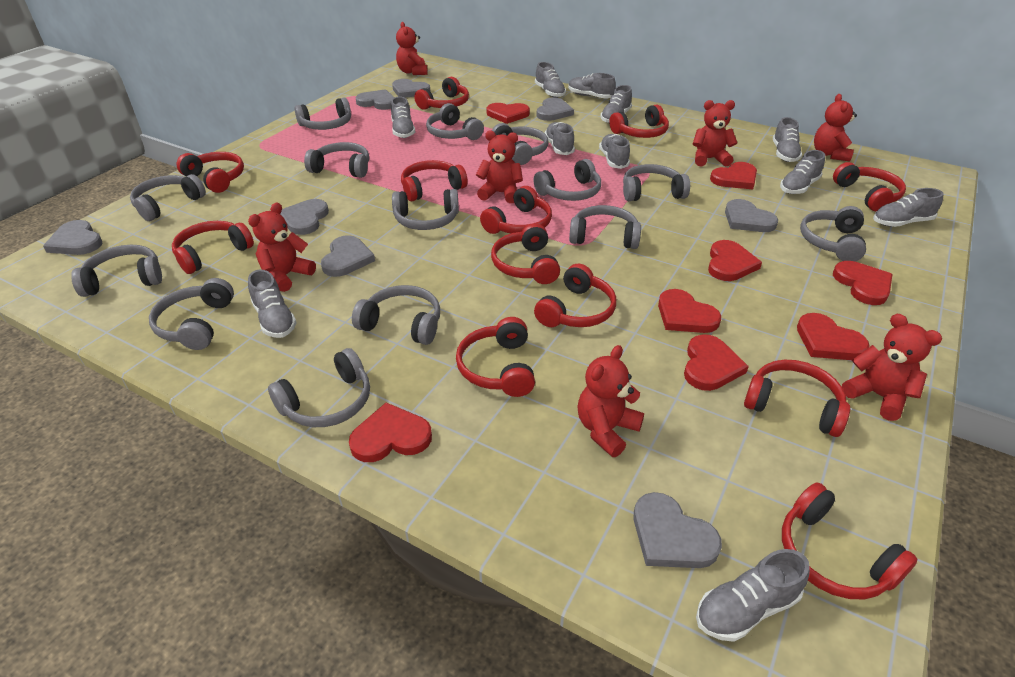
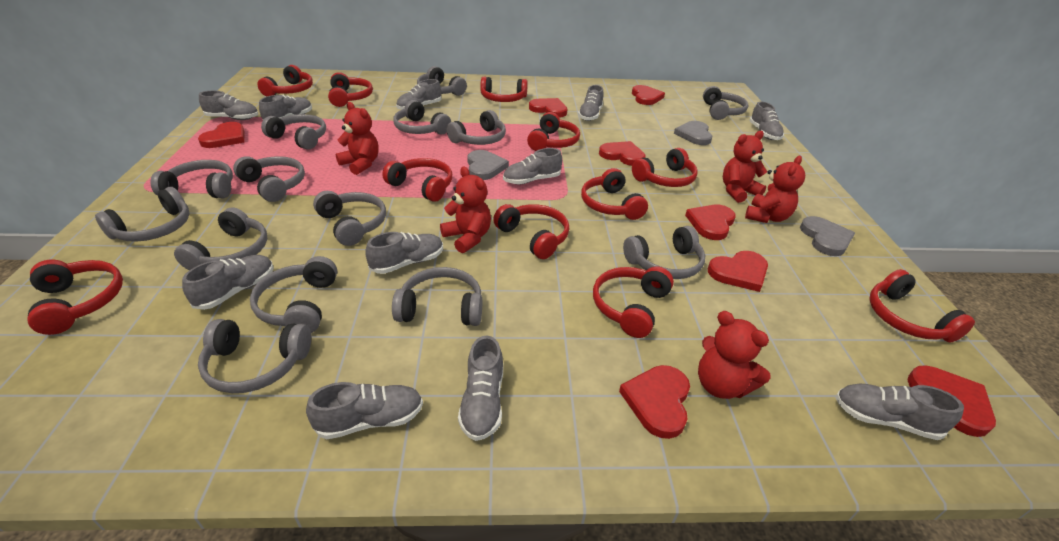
grey heart: [43,220,102,255] [280,199,329,235] [321,235,375,277] [355,89,395,110] [392,79,430,98] [536,97,574,121] [633,492,722,568] [725,199,778,232] = 8 -> [467,150,509,180] [674,121,712,145] [800,216,855,256] = 3
red headphones: [172,221,254,274] [176,152,244,193] [401,160,468,201] [414,77,469,110] [456,317,535,397] [480,186,552,234] [491,223,560,284] [534,264,616,327] [609,104,669,138] [744,360,850,437] [782,482,918,599] [833,162,906,211] = 12 -> [28,260,123,335] [257,65,313,96] [328,72,373,107] [383,158,452,202] [480,76,528,102] [493,204,569,259] [527,112,580,151] [581,168,648,220] [593,266,674,338] [632,148,698,187] [869,269,975,343] = 11
red teddy bear: [248,202,316,292] [396,22,428,75] [476,130,523,203] [577,345,644,457] [693,100,737,167] [814,94,857,162] [842,314,942,421] = 7 -> [336,102,379,175] [440,166,491,253] [698,311,771,399] [723,131,767,203] [745,156,805,223] = 5

